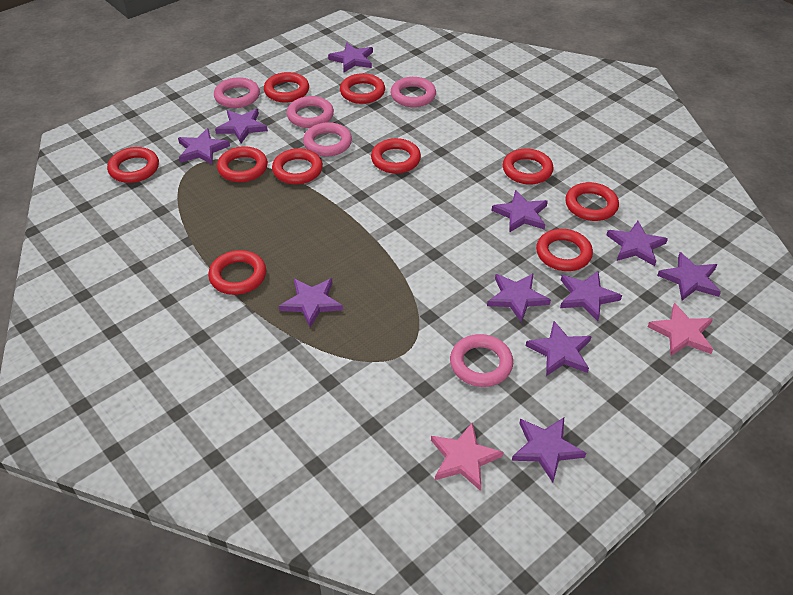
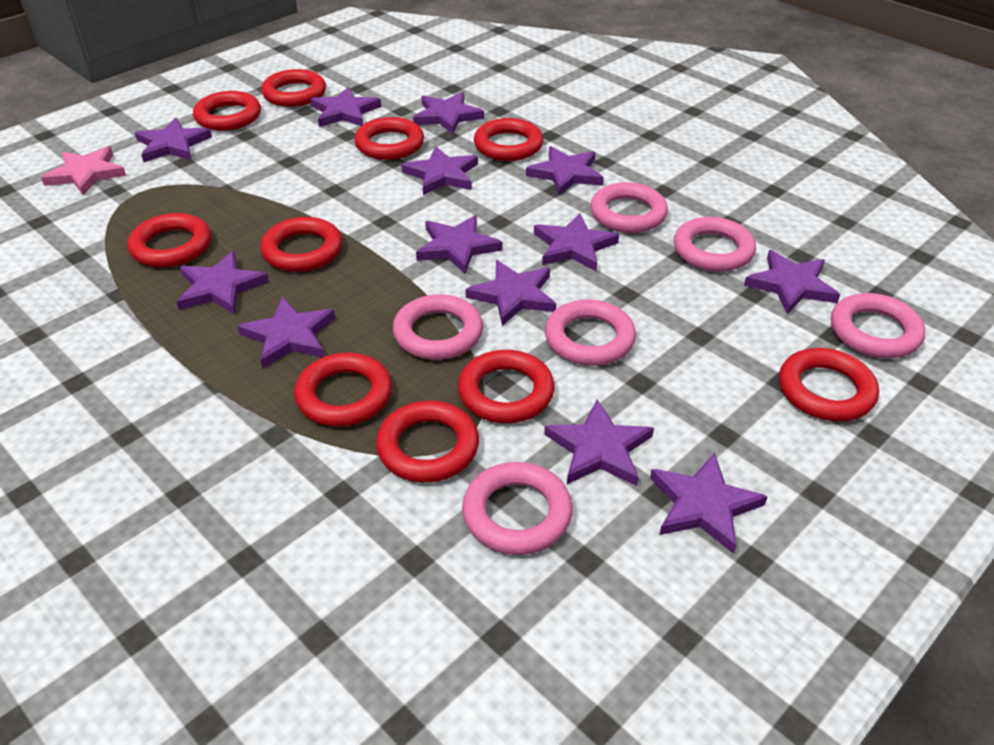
pink ring: [214,77,260,108] [287,96,334,128] [303,122,352,157] [391,77,436,107] [450,334,513,387] = 5 -> [393,294,483,360] [462,462,573,555] [545,299,636,366] [590,182,668,233] [674,217,756,272] [831,293,925,358] = 6
pink star: [431,423,503,491] [648,303,713,356] = 2 -> [41,146,126,196] = 1
purple star: [178,128,230,165] [215,109,268,143] [279,278,343,328] [328,43,373,72] [487,273,551,323] [492,190,548,233] [512,418,586,482] [526,321,592,376] [560,271,622,321] [607,221,668,266] [657,252,721,300] = 11 -> [135,118,212,162] [176,251,269,315] [237,297,335,369] [311,87,381,127] [401,146,478,195] [413,92,484,134] [416,215,502,274] [465,260,556,326] [526,146,604,196] [534,213,619,272] [544,399,654,486] [650,453,768,554] [744,250,840,314] = 13

